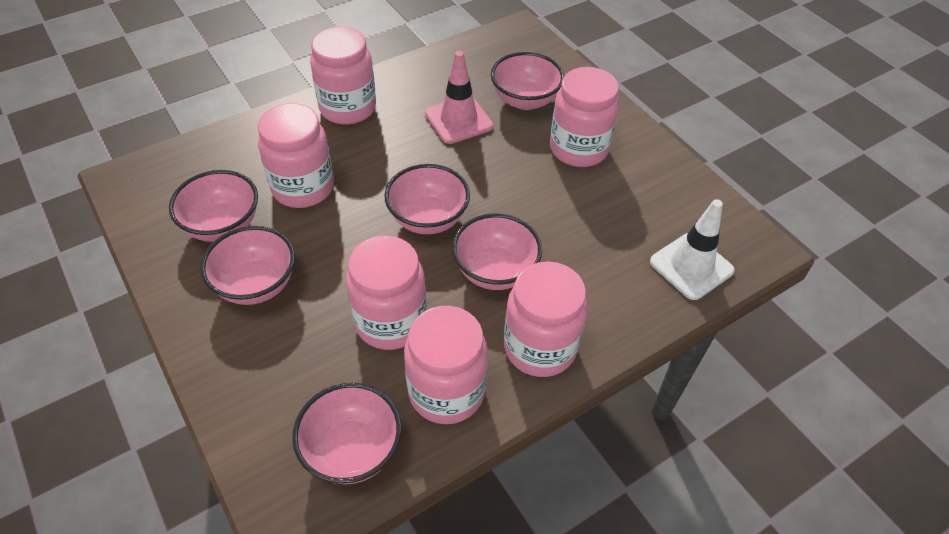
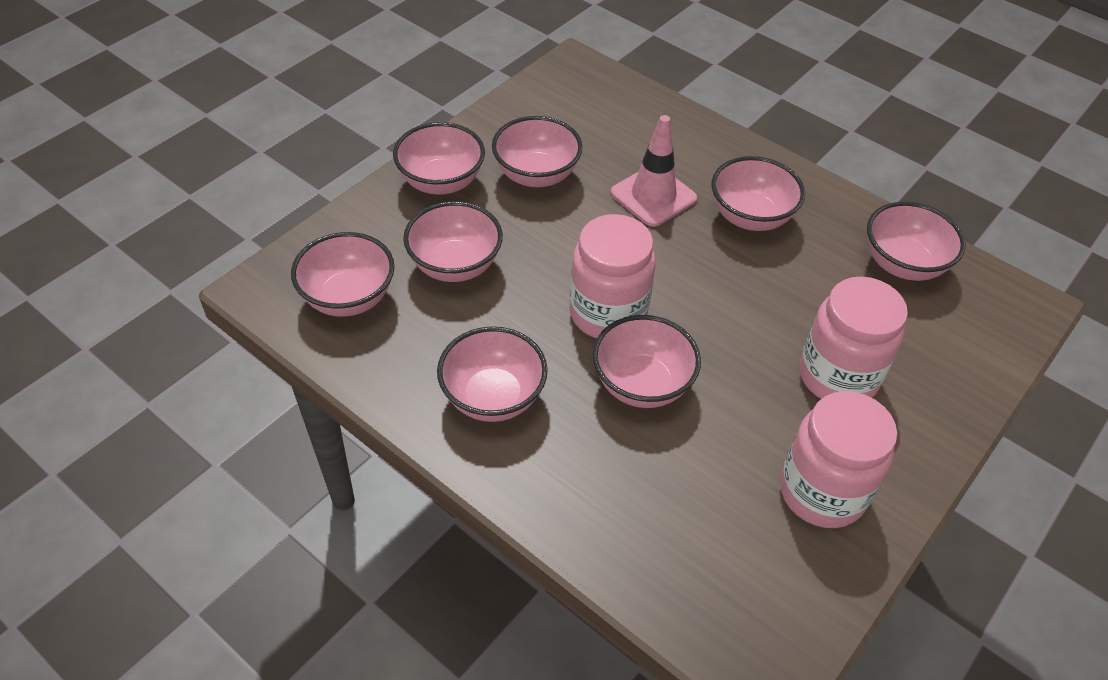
pink bowl: [169,170,258,242] [201,226,295,305] [292,383,402,485] [384,164,470,234] [452,213,542,290] [491,52,564,110] = 6 -> [291,232,395,317] [393,122,485,195] [403,201,503,282] [437,326,548,422] [492,116,582,187] [593,315,701,408] [712,156,805,231] [867,202,966,281] = 8
pink jar: [258,103,334,208] [310,27,376,125] [346,235,427,350] [404,306,488,424] [504,262,587,377] [550,67,619,167] = 6 -> [570,214,656,339] [780,391,897,528] [799,277,908,399] = 3
white traffic cone: [650,199,735,300] = 1 -> none = 0

